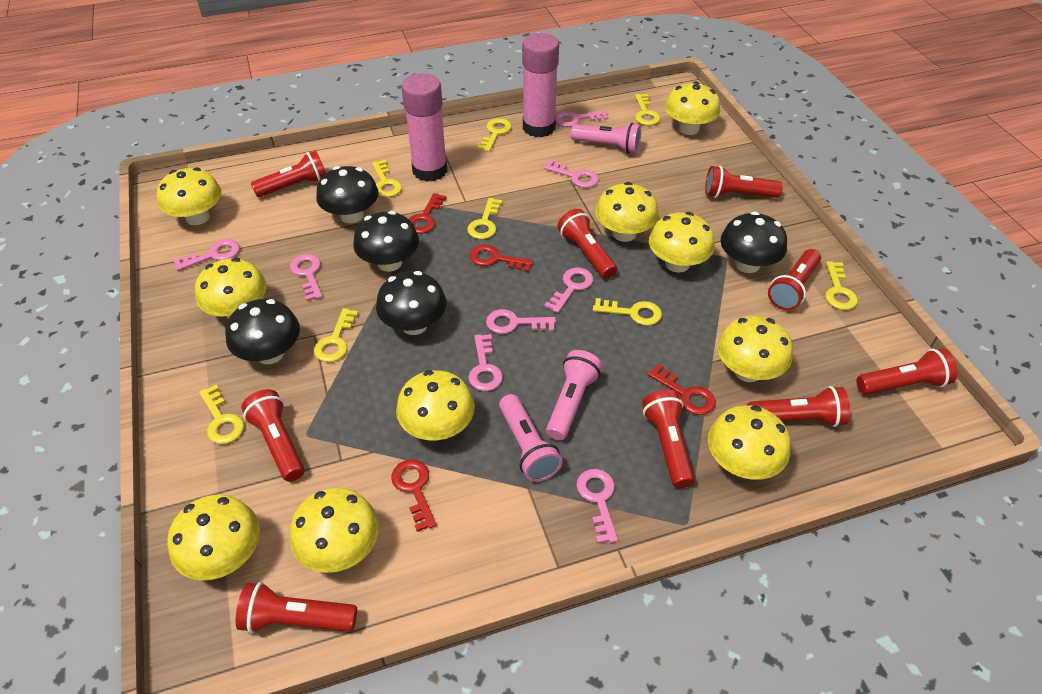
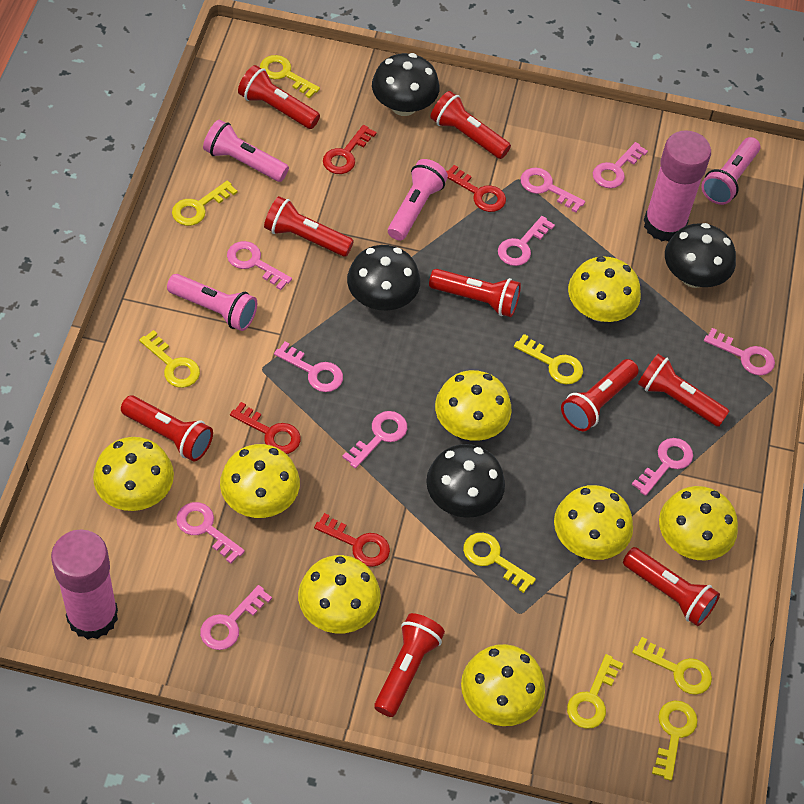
black mushroom: [225,299,300,364] [316,166,379,223] [353,211,419,272] [376,271,446,335] [720,212,787,273] = 5 -> [347,245,420,310] [372,53,440,116] [426,444,505,518] [665,223,736,288] = 4
pink flashlight: [499,394,563,482] [546,350,602,441] [571,123,641,154] = 3 -> [167,274,257,331] [203,120,289,182] [388,159,448,241] [701,137,760,205] = 4
pink key: [173,239,240,271] [290,254,323,301] [468,334,503,391] [486,309,556,334] [543,160,599,188] [545,267,594,313] [556,110,608,127] [577,469,618,544] = 8 -> [176,502,245,564] [200,585,272,650] [227,241,292,290] [274,342,343,392] [342,411,407,469] [498,216,555,266] [521,168,585,213] [593,142,648,188] [632,438,693,496] [704,328,775,376] = 10
yellow mushroom: [157,167,222,225] [168,494,260,581] [195,258,267,319] [290,487,379,573] [396,370,475,440] [595,182,659,242] [649,212,715,273] [665,81,720,135] [708,405,791,480] [717,316,793,382] = 10 -> [93,437,174,511] [220,444,300,518] [298,555,381,633] [435,370,512,441] [461,644,545,726] [554,485,633,560] [568,256,641,322] [659,486,738,561] = 8

